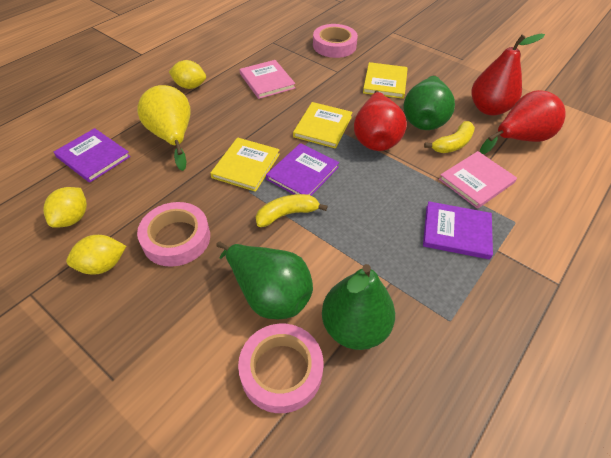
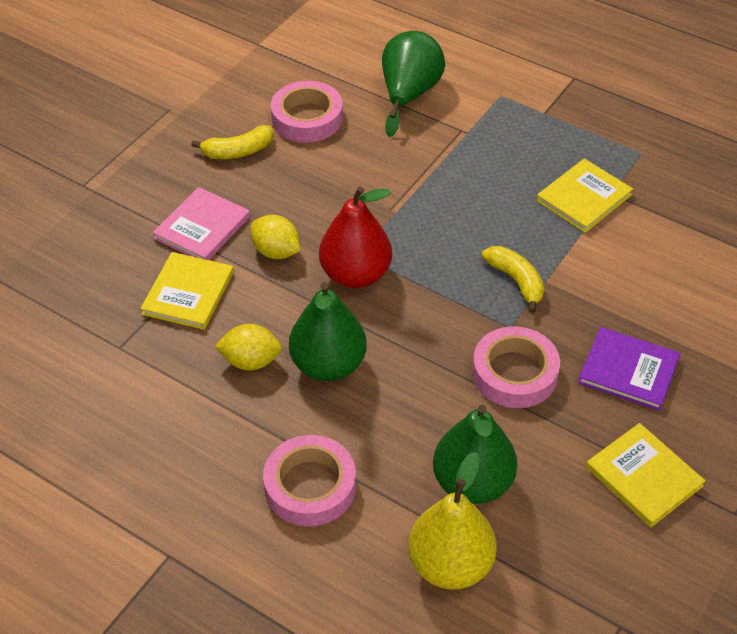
pink book: [240,60,295,99] [439,151,517,209] = 2 -> [153,187,250,260] = 1
purple book: [54,128,131,183] [266,143,339,196] [423,201,493,260] = 3 -> [578,327,680,411] = 1
red pear: [354,90,407,151] [471,34,545,116] [480,90,566,154] = 3 -> [319,187,392,288] = 1
yellow lemon: [43,187,87,228] [66,235,126,275] [169,60,206,89] = 3 -> [215,324,282,370] [250,215,300,259] = 2

